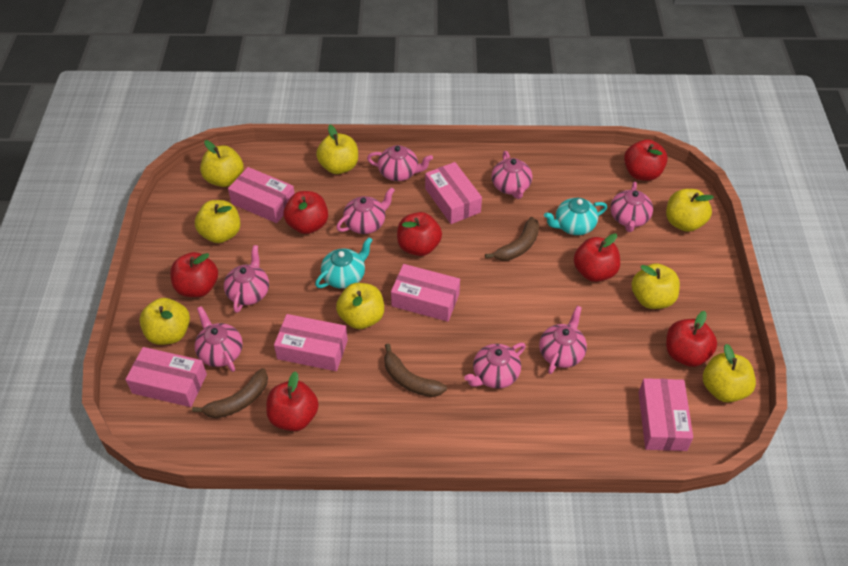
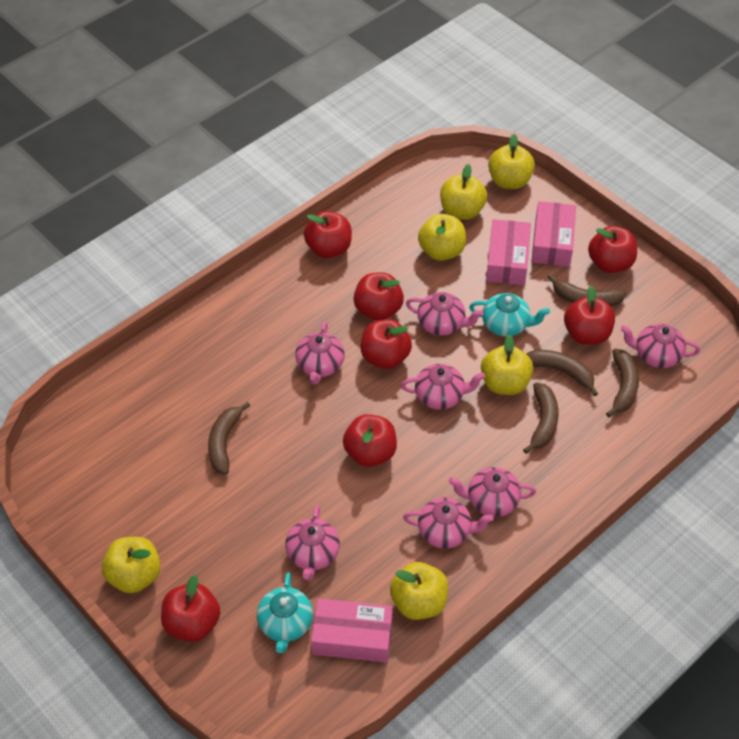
brown banana: [192,368,268,418] [384,343,447,397] [485,217,539,261] = 3 -> [208,402,250,475] [523,382,559,454] [527,350,598,396] [547,274,626,307] [606,349,639,417] = 5
pink box: [125,347,207,407] [228,167,295,223] [274,314,348,371] [391,264,460,322] [425,162,482,224] [639,378,693,451] = 6 -> [311,598,393,663] [486,219,531,285] [531,201,576,267] = 3
pink teapot: [195,306,243,372] [224,245,269,313] [336,187,395,234] [367,145,433,181] [464,343,526,389] [491,151,532,199] [539,306,587,374] [610,182,653,232] = 8 -> [285,505,340,581] [295,321,345,385] [401,364,485,410] [403,497,494,549] [406,292,484,336] [449,467,536,517] [620,324,700,368] = 7
yellow apple: [139,298,190,345] [195,200,240,243] [200,140,244,187] [316,125,358,174] [336,283,384,329] [631,263,680,309] [666,189,714,232] [703,344,756,402] = 8 -> [102,537,161,593] [390,562,448,620] [418,214,466,261] [440,164,487,220] [481,334,533,395] [488,134,535,189] = 6

